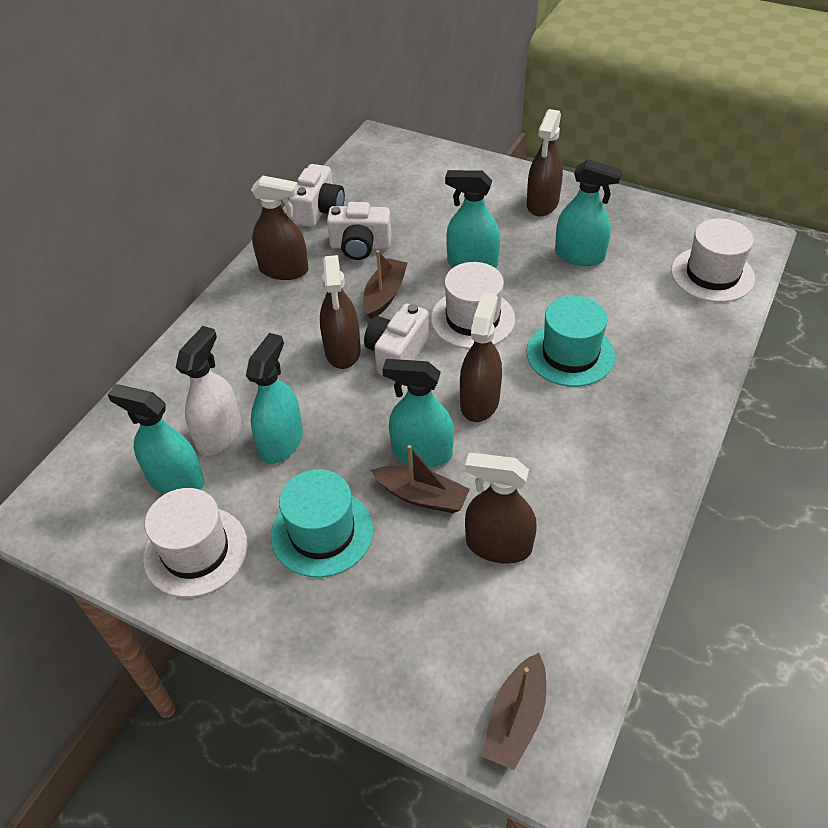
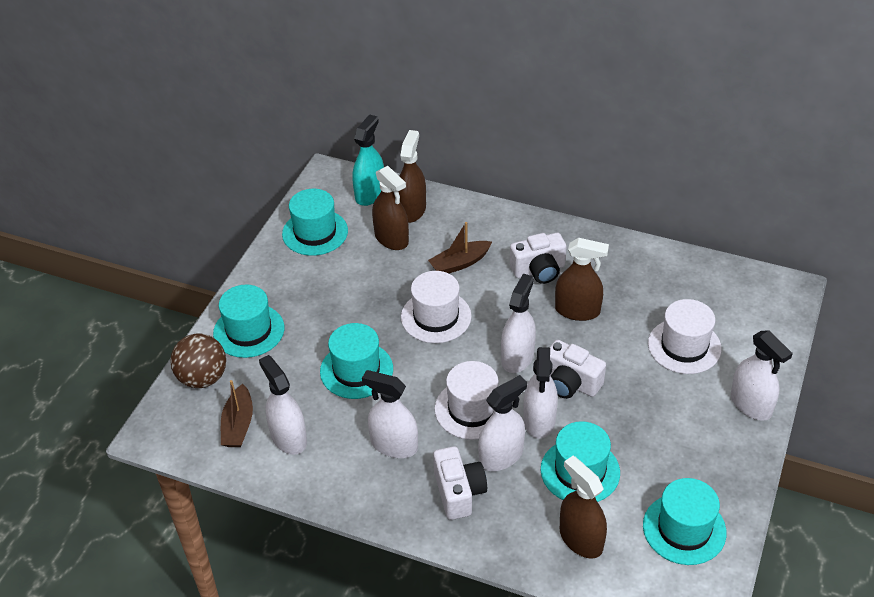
brown ball: none = 0 -> [170,334,226,388] = 1
brown boat: [363,250,408,319] [371,445,470,513] [482,653,546,770] = 3 -> [221,380,253,447] [428,222,492,273] = 2
brown spray bottle: [251,175,309,280] [320,255,361,369] [460,292,502,422] [465,453,537,564] [527,109,563,217] = 5 -> [372,166,409,250] [398,130,426,223] [555,238,609,321] [560,456,607,559] = 4
turquoise hat: [271,469,373,577] [526,296,615,387] = 2 -> [213,285,284,358] [282,189,348,256] [320,323,393,399] [541,421,620,502] [643,478,726,565] = 5
turquoise spray bottle: [107,384,204,494] [246,333,303,464] [383,359,454,467] [445,170,500,268] [555,159,622,266] = 5 -> [352,115,384,206] = 1
white spray bottle: [176,326,241,456] = 1 -> [259,355,307,455] [362,370,418,458] [478,375,527,471] [501,274,536,373] [524,347,558,439] [731,330,793,421] = 6

